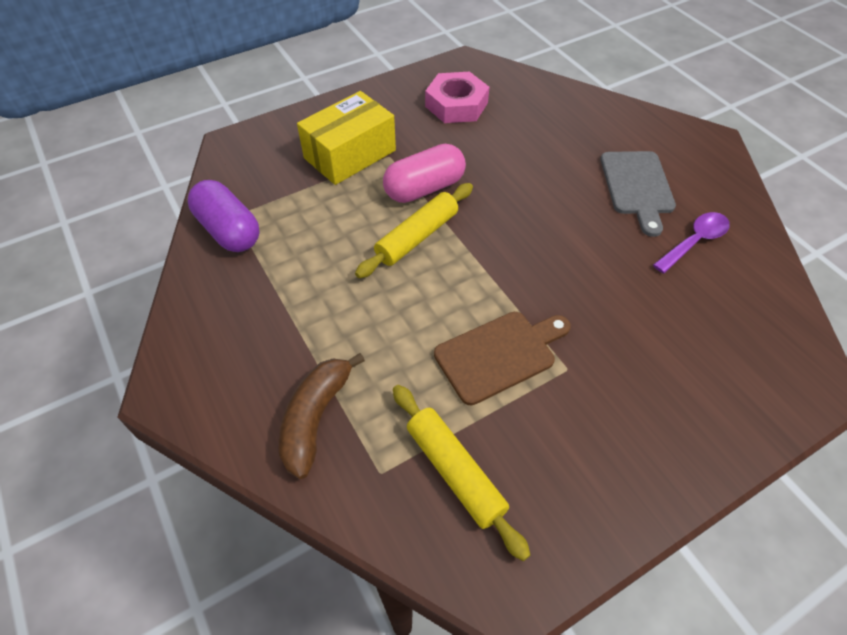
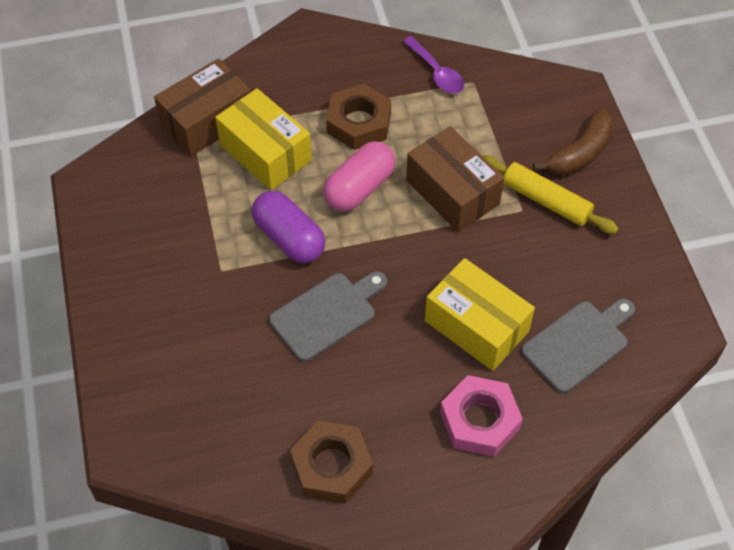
brown box: none = 0 -> [154,58,251,156] [406,126,504,232] = 2
brown cutting board: [434,312,571,406] = 1 -> none = 0
brown nut: none = 0 -> [290,421,373,504] [326,84,391,150] = 2
grey cutting board: [601,151,676,237] = 1 -> [269,272,387,362] [521,299,635,393] = 2
yellow box: [297,91,396,185] = 1 -> [215,88,312,190] [425,258,535,371] = 2
yellow rolling pin: [355,183,473,278] [393,385,530,561] = 2 -> [483,155,619,234] = 1

